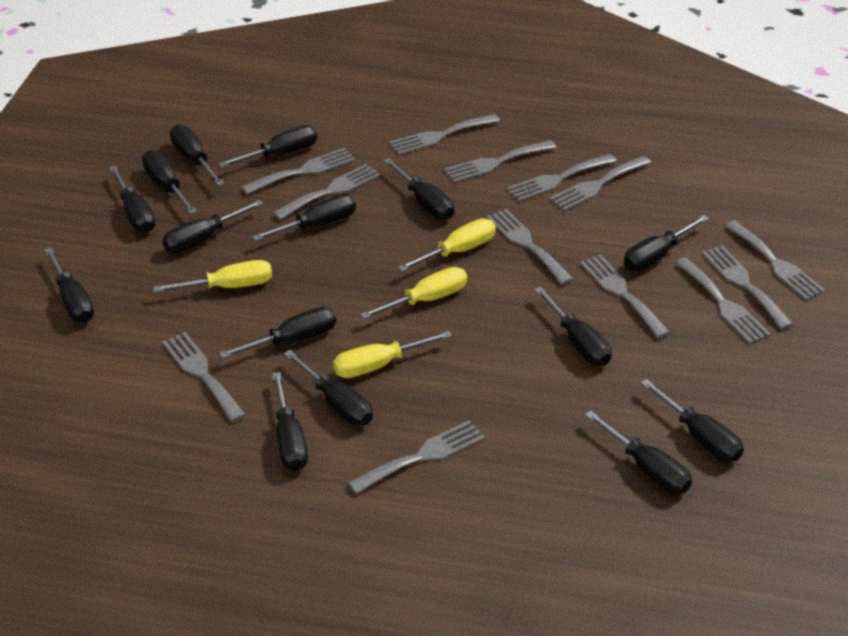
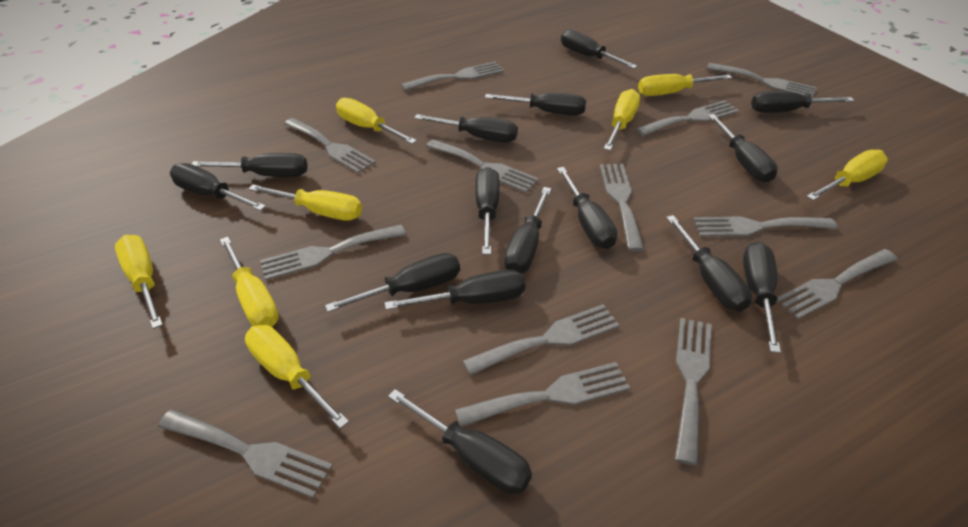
yellow screwdriver: [153,260,272,292] [333,331,452,378] [360,267,467,319] [398,219,496,272] = 4 -> [115,235,163,329] [220,237,279,327] [245,325,349,429] [249,184,362,220] [336,98,417,144] [604,89,640,151] [638,74,732,96] [806,150,888,200] = 8

